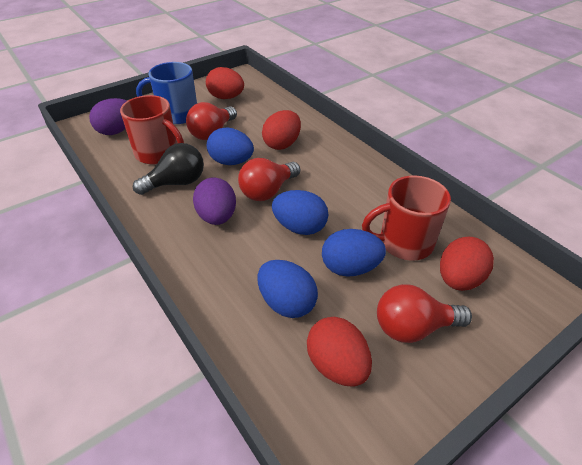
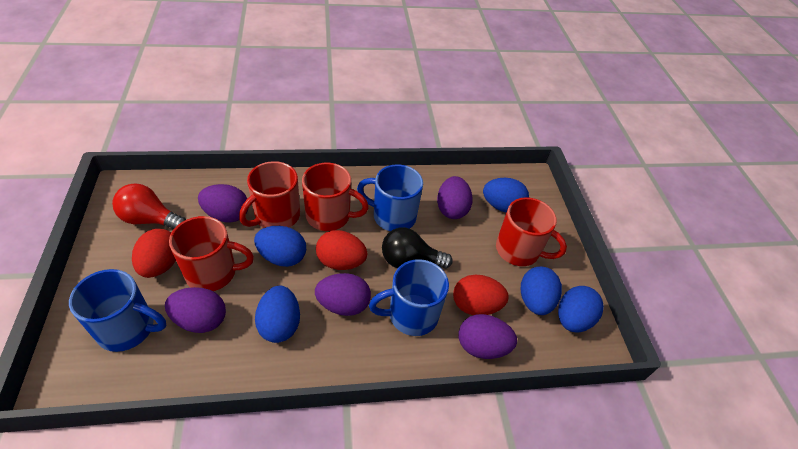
blue egg: [207,127,254,165] [258,260,318,318] [272,190,328,235] [322,229,386,277] = 4 -> [254,226,306,267] [255,285,300,343] [483,178,529,212] [521,266,562,315] [558,286,604,333] = 5
blue mug: [136,62,197,124] = 1 -> [69,269,166,352] [357,164,423,231] [369,259,449,336] = 3
purple egg: [89,98,127,135] [193,177,236,225] = 2 -> [165,287,226,333] [198,184,248,223] [315,273,371,316] [437,176,473,219] [459,314,517,359] = 5
red egg: [206,67,244,99] [262,110,301,150] [307,317,372,387] [440,237,494,291] = 4 -> [132,229,176,278] [316,230,367,270] [453,275,509,315] = 3
red light bulb: [186,102,237,140] [238,158,300,201] [377,284,472,343] = 3 -> [112,183,186,229] = 1
red mug: [120,95,184,164] [362,175,451,261] = 2 -> [169,216,254,291] [239,161,300,228] [302,163,369,231] [496,197,567,266] = 4

